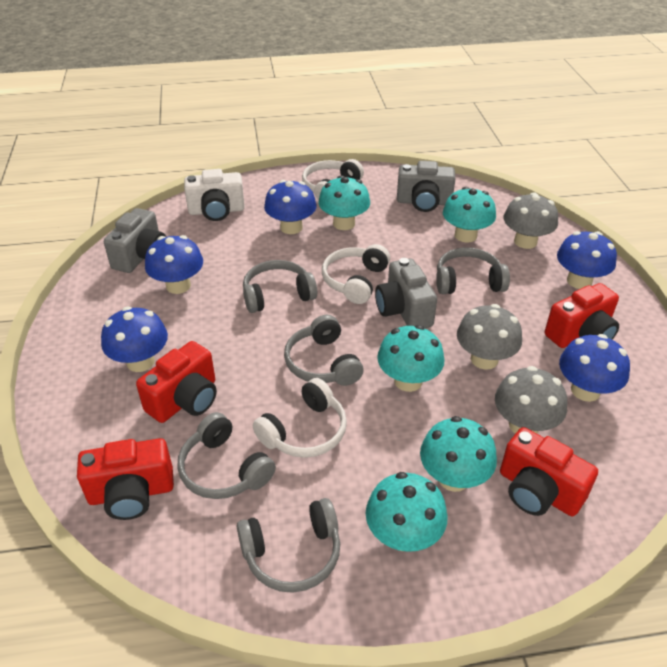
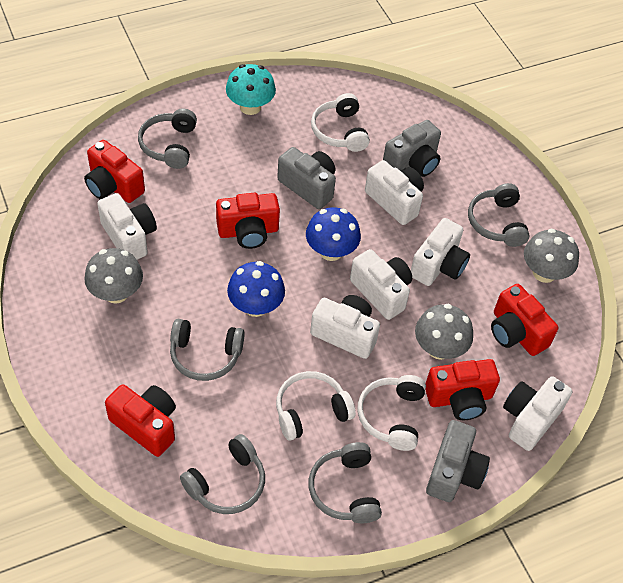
blue mushroom: [101,307,168,372] [145,235,203,294] [264,180,317,234] [557,231,617,289] [559,334,630,402] = 5 -> [227,261,285,317] [306,207,361,261] = 2
red camera: [77,438,174,520] [136,341,217,423] [500,427,598,516] [545,283,619,348] = 4 -> [84,140,145,203] [105,384,176,457] [216,192,280,249] [426,359,500,420] [491,284,558,356] = 5
turquoise mushroom: [318,175,370,230] [366,472,448,552] [377,325,444,392] [420,416,497,492] [443,187,496,243] = 5 -> [226,64,276,115] = 1
white camera: [184,169,245,221] = 1 -> [97,193,157,260] [310,295,380,359] [350,249,412,320] [365,160,424,225] [411,218,470,286] [503,376,572,451] = 6

